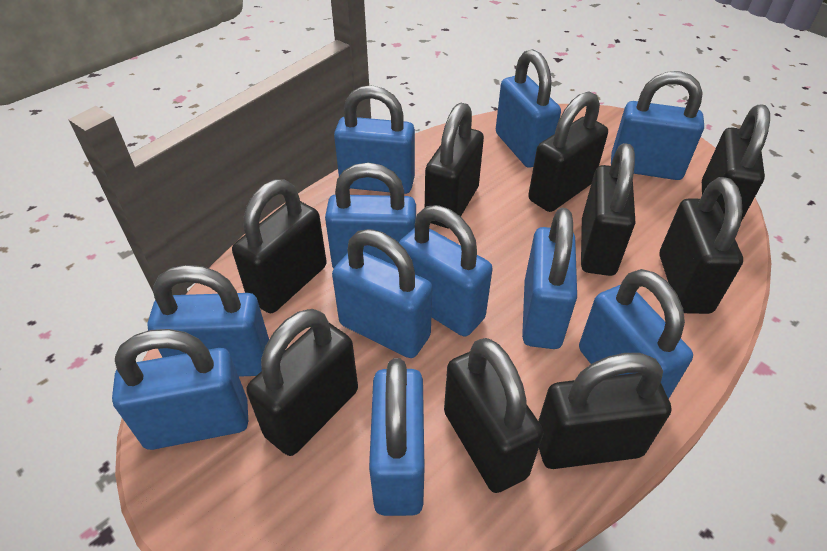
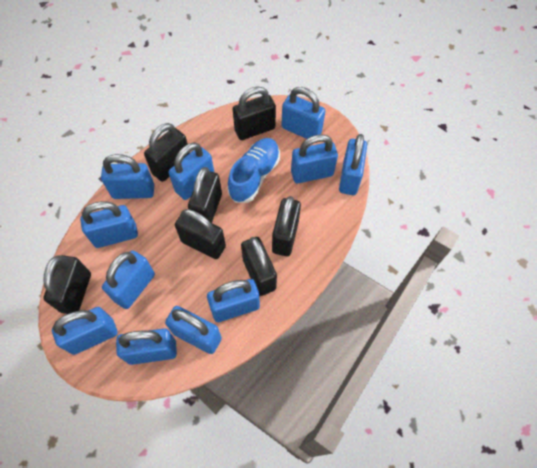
black padlock: [232,179,327,313] [246,309,358,456] [425,103,484,229] [444,338,543,493] [528,92,608,212] [538,353,671,469] [581,143,635,276] [660,177,743,314] [702,104,770,222] = 9 -> [43,255,91,314] [144,123,190,182] [175,209,226,259] [188,167,222,223] [233,87,276,140] [241,237,277,296] [272,196,301,256] = 7
blue shoe: none = 0 -> [228,138,280,203] = 1

